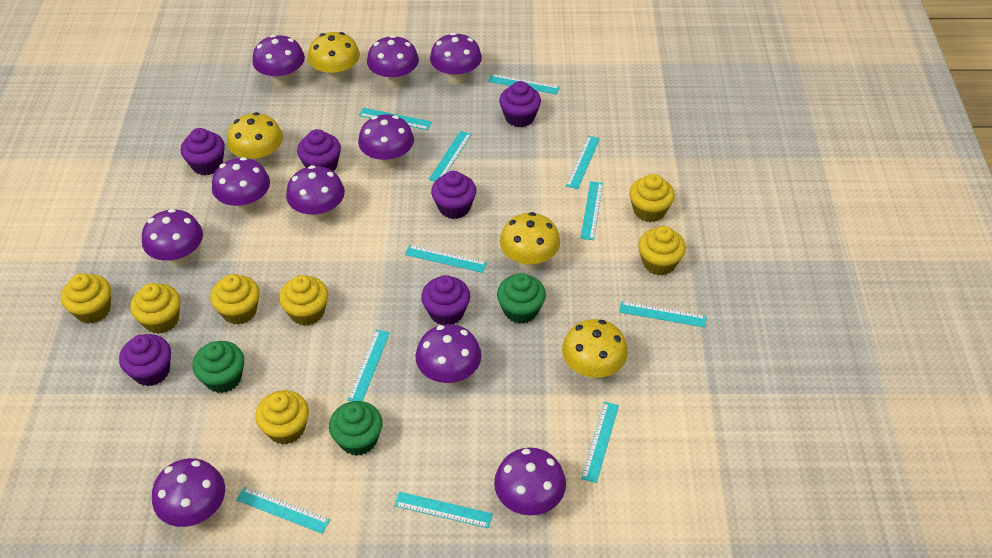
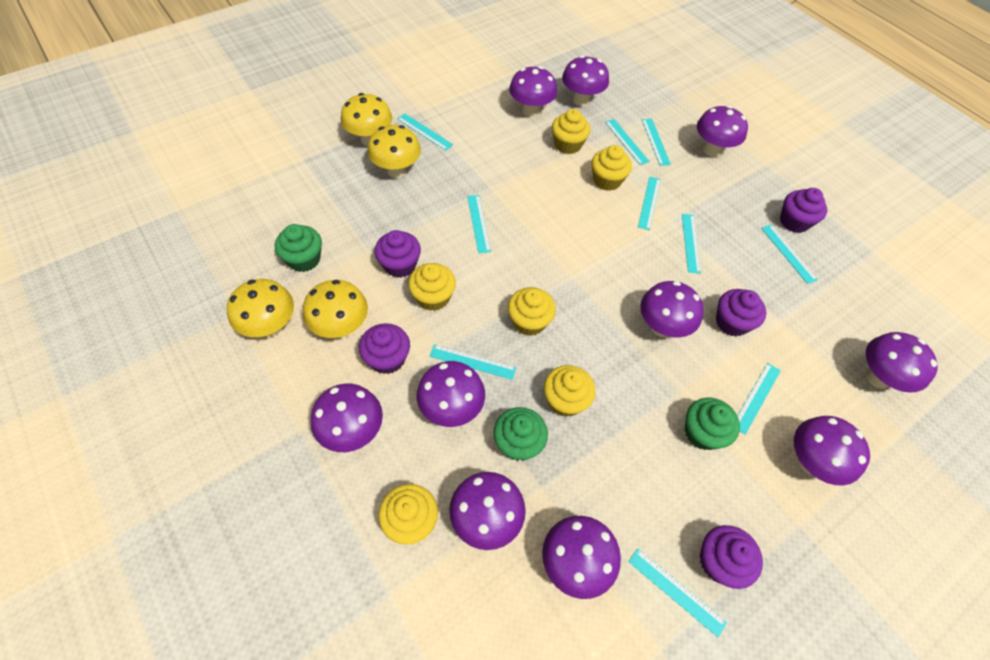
purple cupcake: [119,334,171,386] [181,128,225,175] [297,129,341,171] [421,275,470,325] [431,171,476,219] [499,81,541,127] = 6 -> [359,323,410,374] [375,230,421,278] [700,525,763,589] [716,289,766,336] [780,188,827,233] = 5
turquoise ruler: [236,487,330,534] [347,330,390,401] [359,108,432,130] [394,492,493,528] [405,245,487,273] [429,131,472,182] [488,74,560,95] [566,136,600,189] [580,181,603,240] [581,401,619,483] [619,301,707,327] = 11 -> [397,113,453,151] [429,344,516,380] [467,195,491,253] [605,119,650,165] [628,548,727,637] [638,177,661,230] [642,119,671,166] [682,214,701,274] [737,363,781,435] [761,225,818,284] = 10
yellow cupcake: [61,273,111,324] [130,283,180,334] [210,274,259,325] [255,390,309,445] [279,275,328,326] [629,174,675,222] [638,226,686,276] = 7 -> [379,484,438,545] [408,263,456,311] [508,287,556,336] [544,365,596,417] [552,109,591,154] [591,145,632,191] = 6

